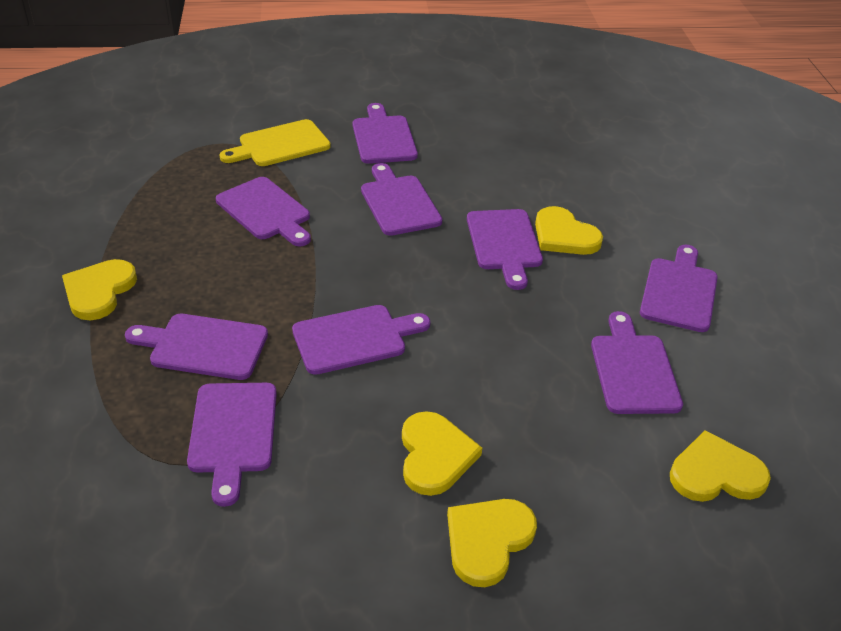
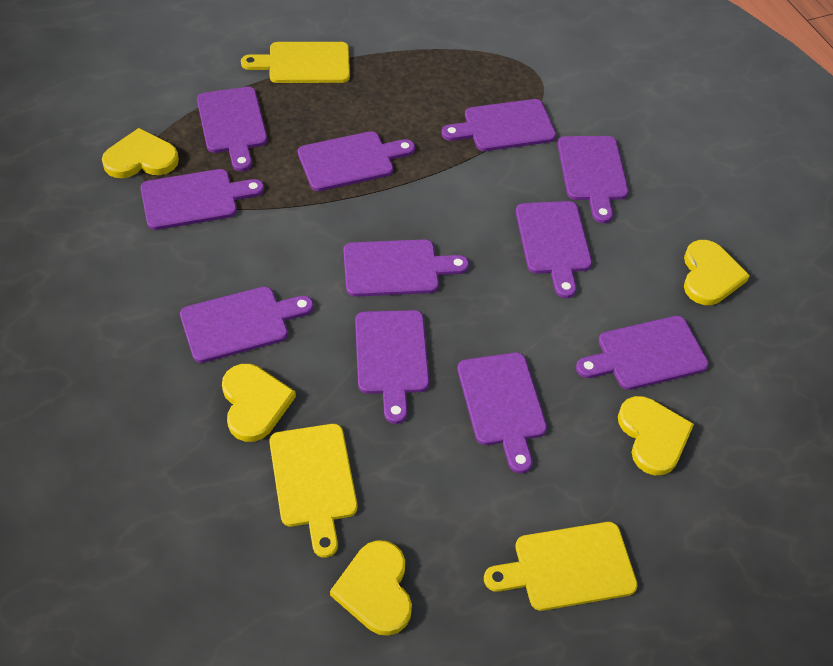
purple cutting board: [125,314,268,380] [187,383,277,507] [216,177,311,246] [292,305,430,375] [353,103,418,164] [361,163,442,236] [467,209,543,290] [591,311,683,414] [640,245,718,332] = 9 -> [141,169,264,230] [180,287,314,363] [197,87,267,172] [298,131,415,191] [344,239,469,297] [355,310,429,424] [441,99,556,151] [457,352,547,473] [516,201,592,298] [558,136,629,223] [576,316,709,390] = 11
yellow cutting board: [219,119,331,166] = 1 -> [241,42,350,83] [269,424,357,558] [484,522,638,611] = 3

